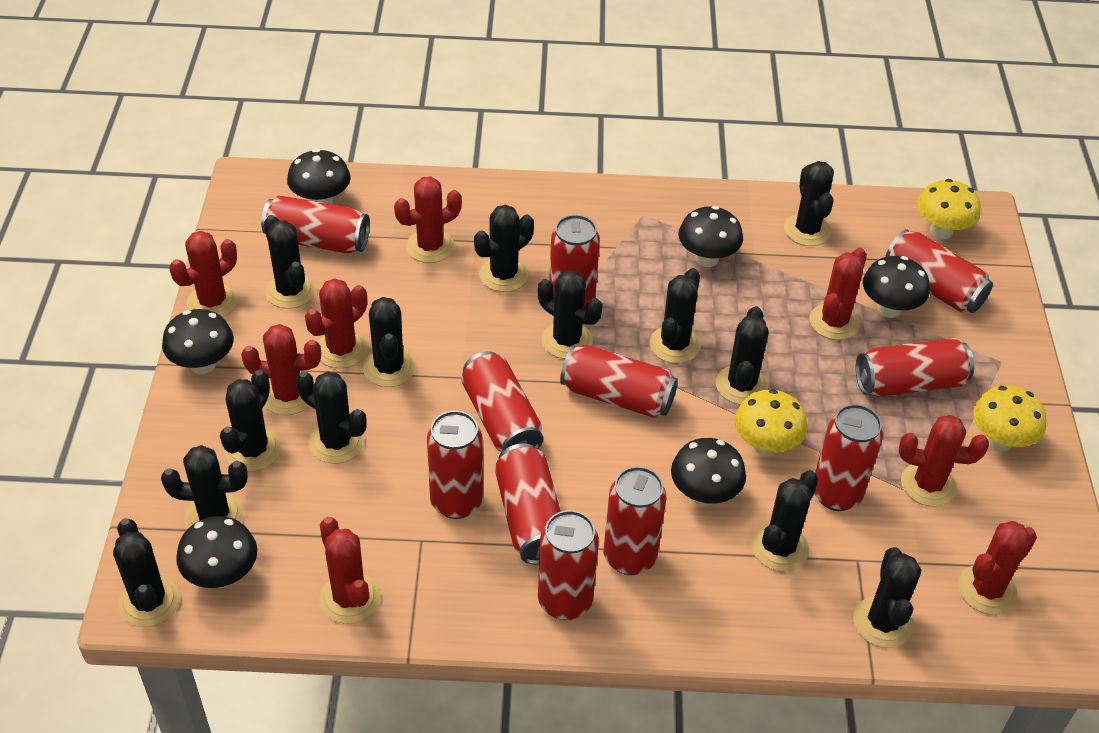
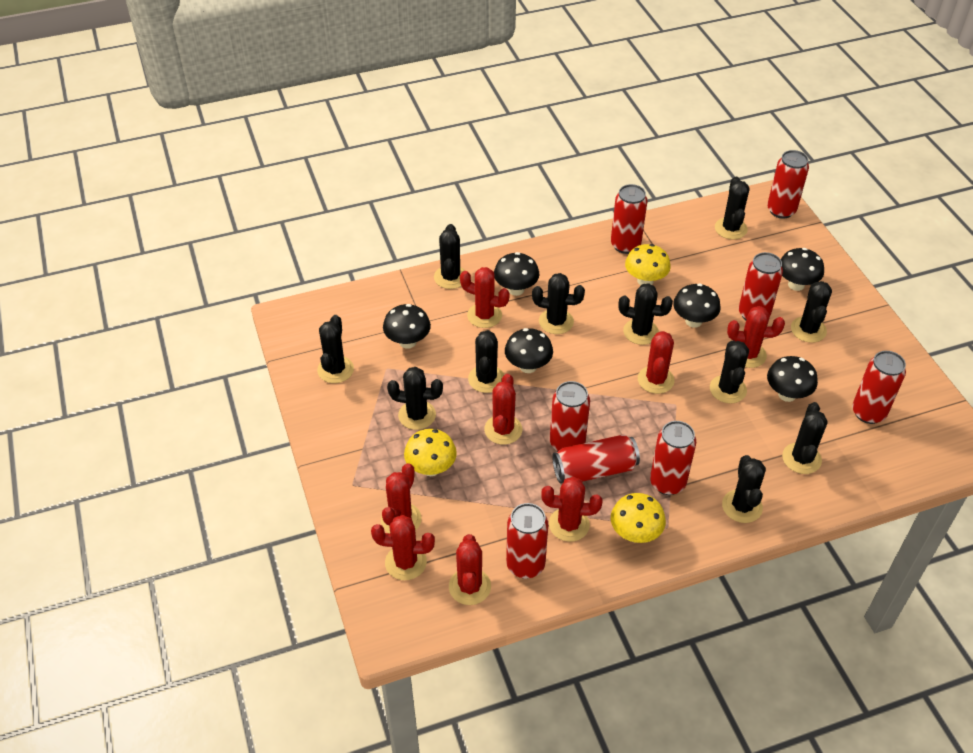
black cactus: [113,518,180,627] [161,445,248,528] [220,370,281,471] [264,215,316,309] [296,371,367,464] [363,297,415,387] [474,205,534,292] [538,270,602,359] [650,268,701,363] [716,306,769,405] [752,470,818,571] [784,161,834,246] [853,547,921,648] = 13 -> [317,315,354,383] [387,367,443,430] [434,224,465,289] [468,330,504,393] [532,273,585,334] [618,283,673,345] [710,340,749,403] [715,177,749,240] [722,455,766,523] [782,402,828,474] [791,281,832,343] = 11
red can: [261,195,370,254] [427,411,483,519] [461,351,543,452] [495,443,561,565] [538,510,599,620] [549,215,600,307] [560,345,678,418] [604,466,666,575] [814,404,883,511] [855,338,974,397] [885,229,993,313] = 11 -> [506,503,548,579] [550,381,590,451] [552,434,640,483] [611,184,647,254] [650,421,696,495] [739,252,783,320] [767,150,809,219] [852,351,906,424] = 8

